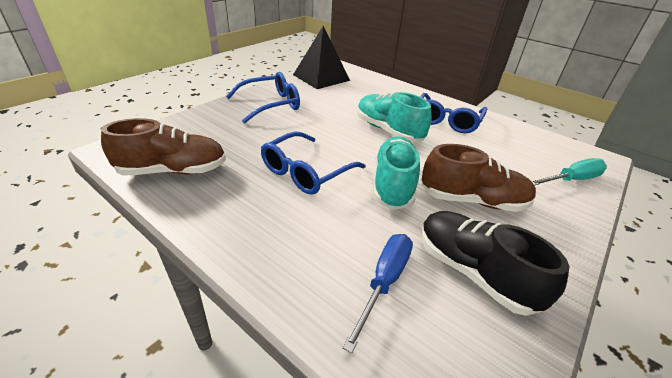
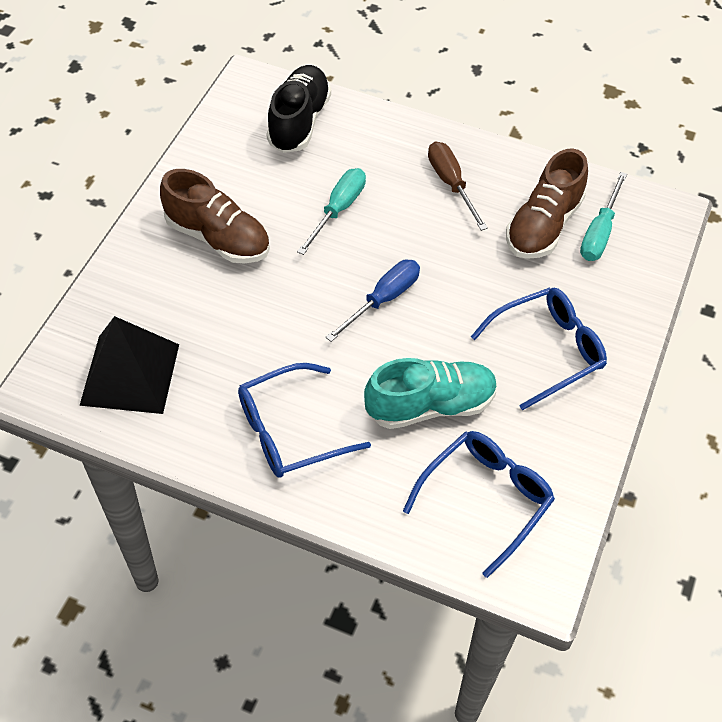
brown screwdriver: none = 0 -> [428,141,488,231] = 1
turquoise screwdriver: [531,158,607,186] = 1 -> [297,168,366,255] [580,172,627,261] = 2
turquoise shoe: [357,92,432,142] [373,137,420,210] = 2 -> [364,358,498,429] = 1

